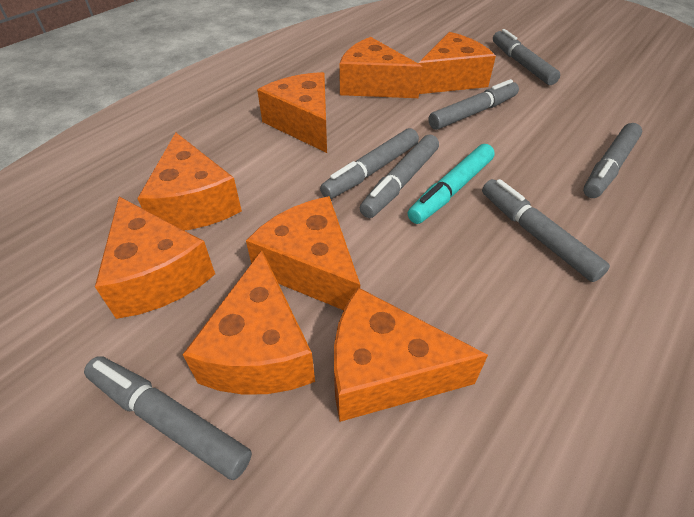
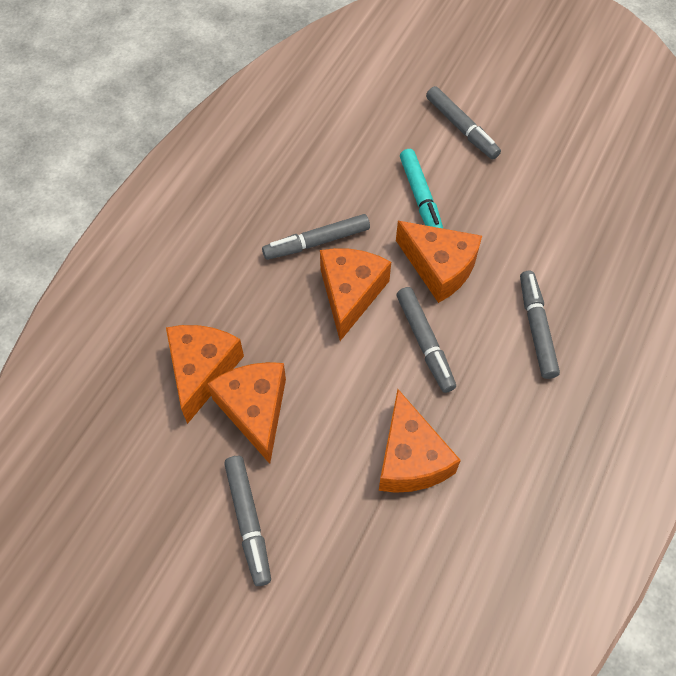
grey marker: [84,356,252,480] [320,128,419,199] [360,134,439,218] [428,79,519,130] [482,179,610,282] [493,29,560,85] [583,123,642,198] = 7 -> [224,456,271,586] [262,214,370,260] [397,287,456,393] [426,86,501,159] [520,271,560,379] = 5
orange cheese: [95,197,215,319] [137,133,242,230] [182,250,315,395] [246,196,360,310] [257,72,327,153] [334,287,488,422] [339,37,422,98] [418,32,496,94] = 8 -> [166,325,244,424] [207,362,286,464] [320,248,391,341] [379,389,461,493] [396,221,482,303] = 5

